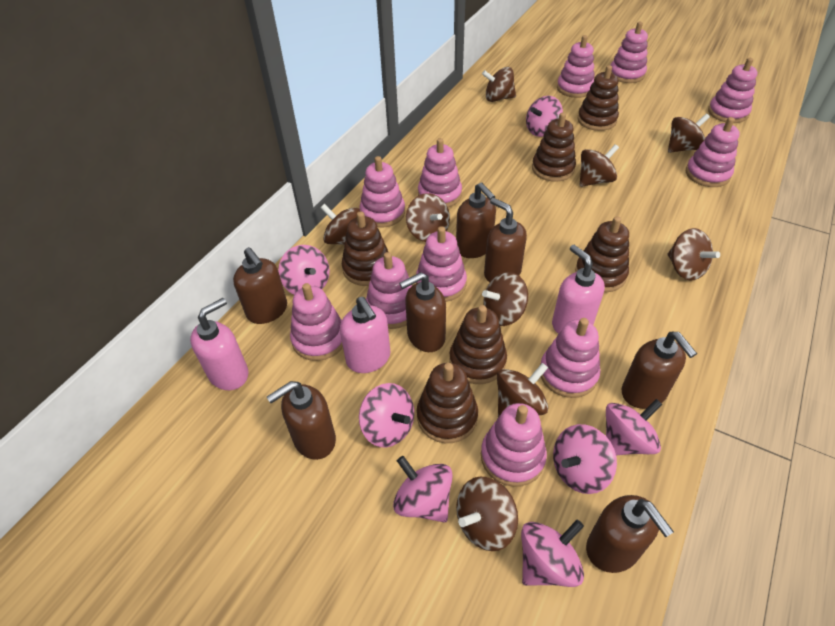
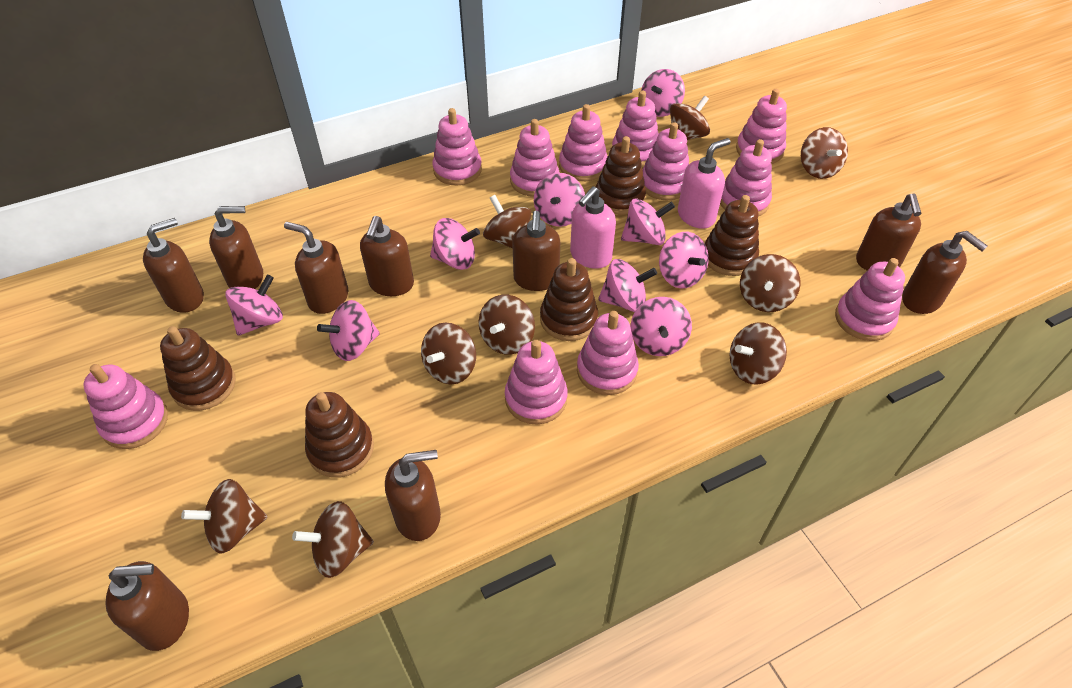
brown soap dispenser: [233,247,287,324] [267,381,336,460] [399,272,446,352] [456,183,496,258] [484,198,527,283] [586,495,674,573] [622,332,697,409] = 7 -> [105,561,189,651] [143,218,204,313] [209,206,263,289] [284,222,348,314] [360,216,414,296] [385,450,441,541] [512,211,560,291] [856,193,922,271] [902,231,987,314] = 9
brown stacking toy: [342,211,388,286] [417,363,478,443] [450,305,507,384] [532,112,576,182] [575,216,629,292] [578,65,619,131] = 6 -> [160,326,236,411] [305,392,374,478] [540,258,598,341] [596,136,646,215] [705,195,759,276] = 5
pink soap dispenser: [190,298,248,390] [340,297,390,373] [552,245,605,334] = 3 -> [570,186,616,269] [678,138,731,229] = 2
pink spinning top: [278,245,330,295] [359,383,414,447] [393,456,453,523] [521,520,584,587] [526,96,563,137] [553,424,617,494] [606,399,663,455] = 7 -> [225,275,283,335] [317,300,380,361] [430,218,480,270] [534,173,585,227] [598,259,657,312] [621,198,675,245] [631,297,692,356] [641,69,685,117] [659,232,709,288] = 9

